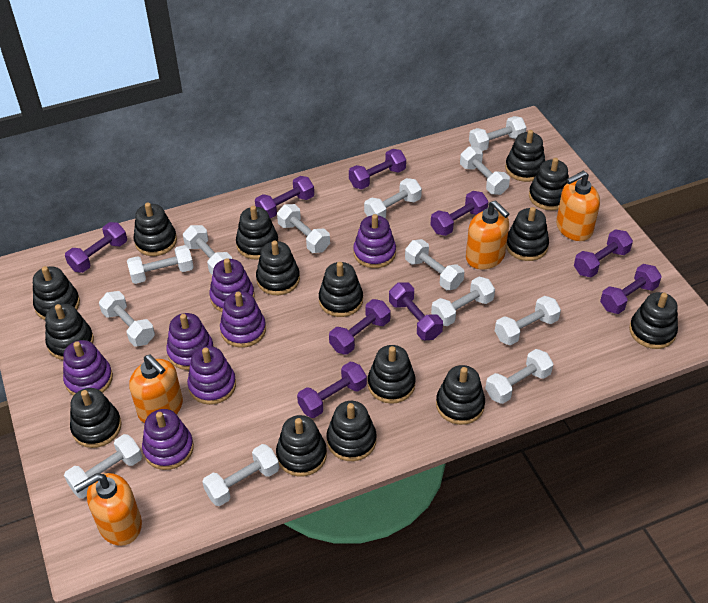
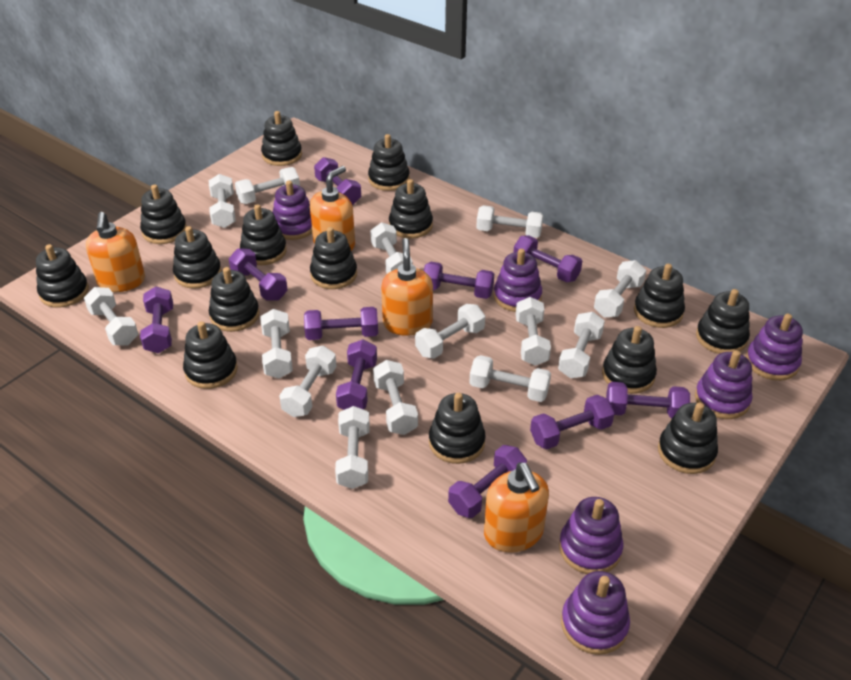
purple dumbbell: [65,222,127,273] [255,176,314,219] [297,362,367,418] [329,299,391,355] [349,149,406,189] [389,282,443,340] [430,191,489,236] [574,229,633,277] [600,264,662,314] = 9 -> [140,286,173,353] [229,248,288,300] [304,307,378,340] [314,157,361,205] [336,340,377,410] [424,262,494,299] [448,445,527,518] [514,236,582,282] [530,395,614,449] [606,382,690,419] = 10
purple stacking toy: [63,340,113,396] [142,409,194,470] [166,313,214,370] [187,346,236,405] [209,259,255,312] [220,291,266,348] [353,214,396,268] = 7 -> [273,180,312,240] [494,249,542,312] [559,497,623,574] [561,571,630,655] [695,350,752,419] [746,314,803,381] = 6
white dumbbell: [64,434,142,498] [99,291,155,347] [127,245,194,284] [183,225,232,275] [202,444,279,506] [277,204,330,253] [364,178,422,218] [405,239,464,290] [431,277,495,326] [460,147,510,195] [469,116,526,151] [485,349,554,404] [495,296,561,345] = 13 -> [84,287,138,345] [209,174,236,228] [235,167,300,204] [260,309,293,378] [279,345,337,417] [335,406,370,489] [370,222,413,274] [373,360,418,435] [415,304,485,359] [469,355,551,402] [476,205,543,238] [516,297,551,366] [558,312,605,378] [594,260,646,318] = 14

